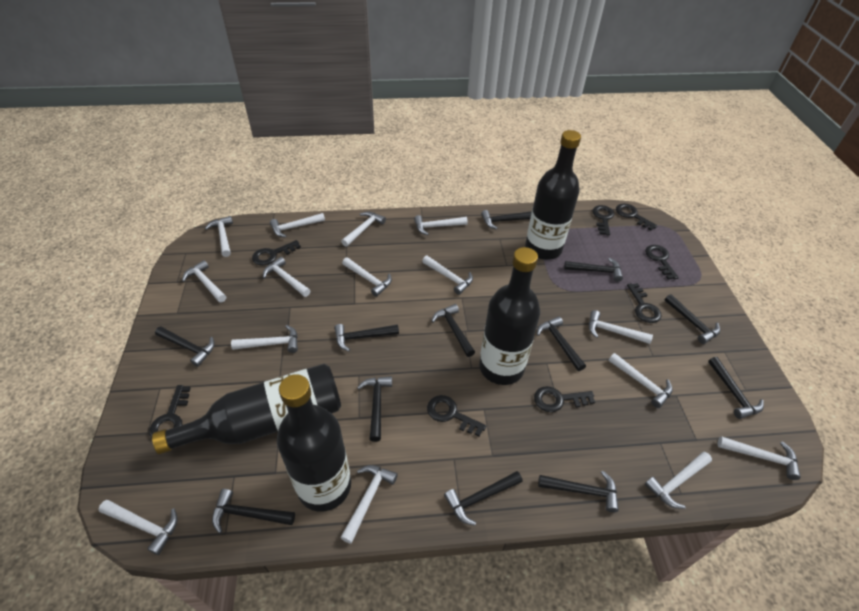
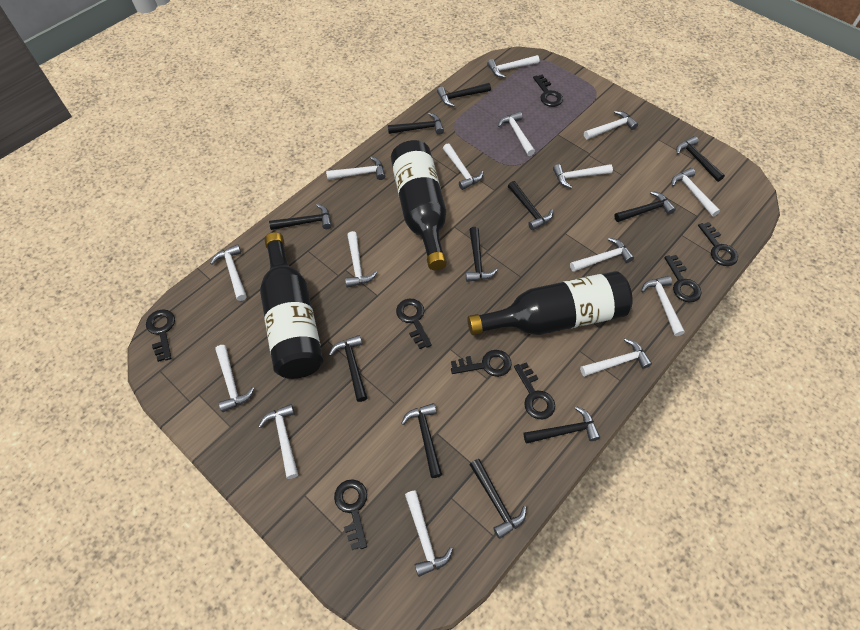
black bottle: [152,364,341,454] [277,374,351,512] [479,247,540,385] [525,130,581,260] = 4 -> [260,232,323,379] [391,140,447,270] [467,271,633,335] = 3
black hammer: [155,327,215,367] [212,489,295,533] [334,324,399,351] [357,376,392,442] [431,304,475,357] [444,471,523,526] [481,210,532,230] [537,316,586,371] [538,471,619,512] [564,258,623,282] [664,294,720,344] [708,357,764,419] = 12 -> [269,204,332,230] [329,335,368,402] [388,112,444,135] [401,403,442,478] [437,83,491,107] [466,227,497,282] [469,459,526,539] [508,181,553,230] [524,406,600,444] [614,191,676,222] [676,136,725,182] = 11

